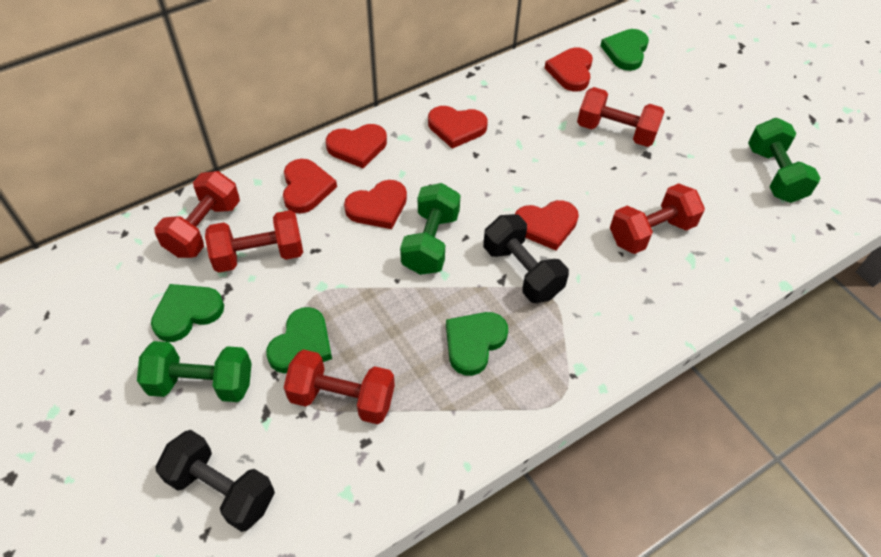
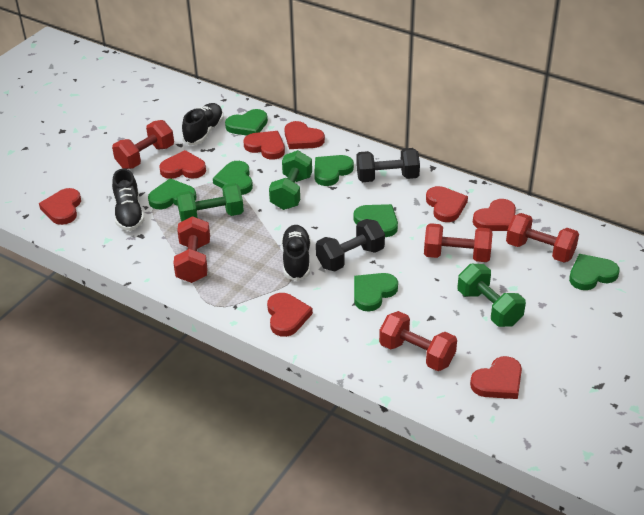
black shoe: none = 0 -> [112,169,144,231] [182,103,224,145] [281,225,311,281] = 3
green heart: [151,284,224,342] [266,307,332,373] [446,312,508,376] [600,29,649,71] = 4 -> [148,178,196,209] [213,161,253,195] [225,109,268,136] [314,155,354,186] [354,204,398,237] [354,273,398,311] [569,254,619,290] = 7
red heart: [283,159,337,213] [326,124,387,168] [344,180,407,229] [428,106,488,149] [515,200,579,250] [545,47,593,92] = 6 -> [39,188,81,225] [159,150,206,179] [243,131,285,160] [267,293,313,337] [284,121,325,149] [426,186,468,222] [470,356,522,399] [473,199,516,231] = 8

